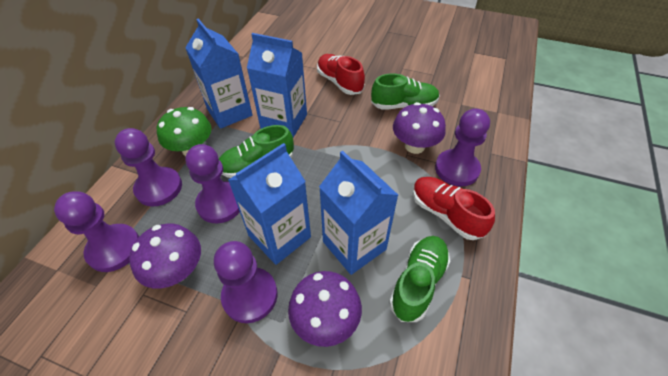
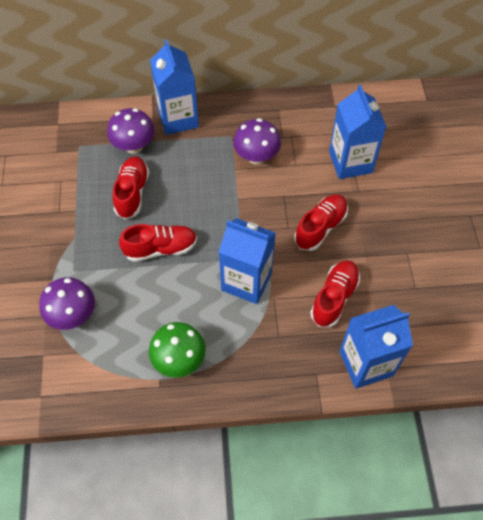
green shoe: [219,125,294,178] [371,74,440,110] [389,236,450,322] = 3 -> none = 0
purple pawn: [54,191,139,272] [115,128,182,207] [185,144,240,223] [214,241,278,323] [435,109,490,186] = 5 -> none = 0
red shoe: [317,54,365,95] [413,177,495,240] = 2 -> [112,156,149,220] [119,224,197,262] [294,194,348,251] [310,260,360,327] = 4

